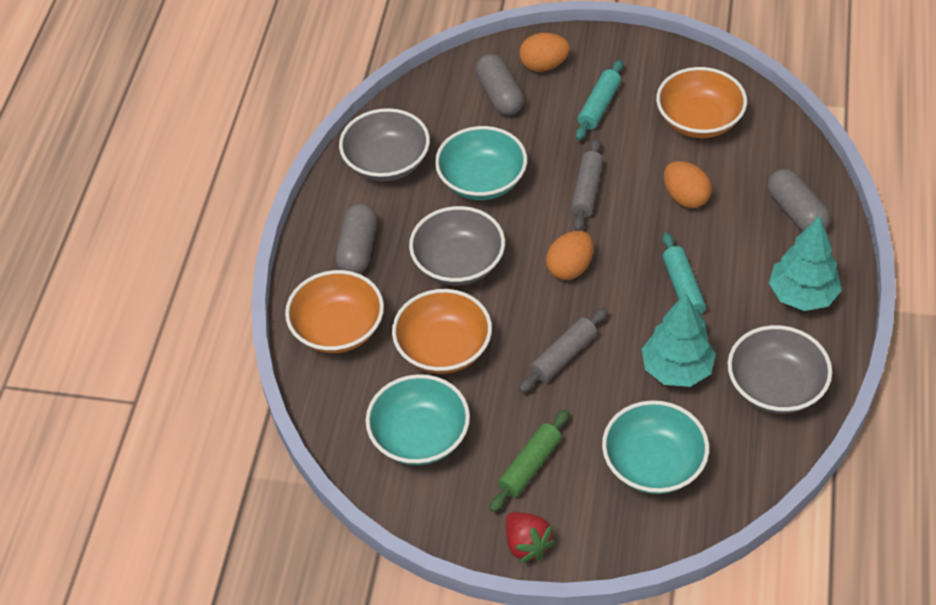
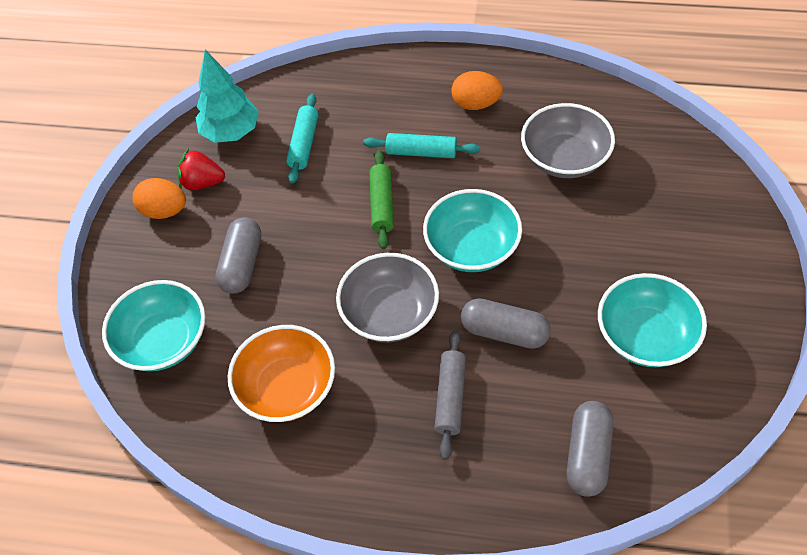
grey bowl: [339,108,430,181] [409,206,505,285] [728,325,832,414] = 3 -> [336,253,439,342] [521,103,615,178] = 2
grey rolling pin: [519,308,608,393] [571,138,603,231] = 2 -> [435,330,466,460] = 1
orange bowl: [285,270,384,353] [392,289,492,374] [656,67,747,138] = 3 -> [228,325,335,422] = 1
orange egg: [519,33,570,72] [546,231,594,280] [664,161,712,208] = 3 -> [132,178,186,219] [451,71,503,110] = 2
turquoise tree: [642,293,716,387] [769,216,842,311] = 2 -> [196,50,259,143] = 1

